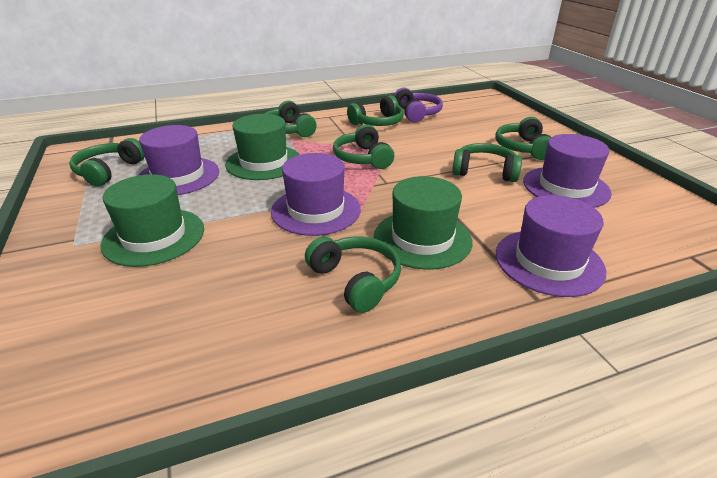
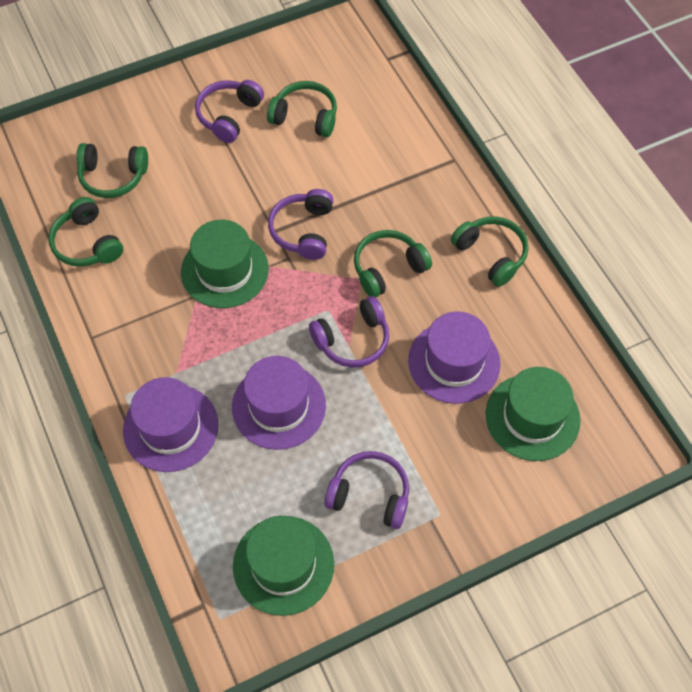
green headphones: [69,138,145,186] [264,101,317,137] [305,236,401,313] [333,124,394,169] [347,95,404,126] [452,143,522,182] [495,117,551,160] = 7 -> [48,197,123,267] [76,143,148,198] [267,81,337,137] [354,230,432,297] [451,216,529,287] = 5
purple hat: [138,125,219,195] [271,153,361,236] [496,195,606,297] [523,134,612,208] = 4 -> [123,377,218,472] [232,356,326,450] [408,311,501,404] = 3
purple headphones: [394,88,443,122] = 1 -> [195,80,264,143] [268,189,333,260] [309,296,389,368] [324,451,409,529] = 4

